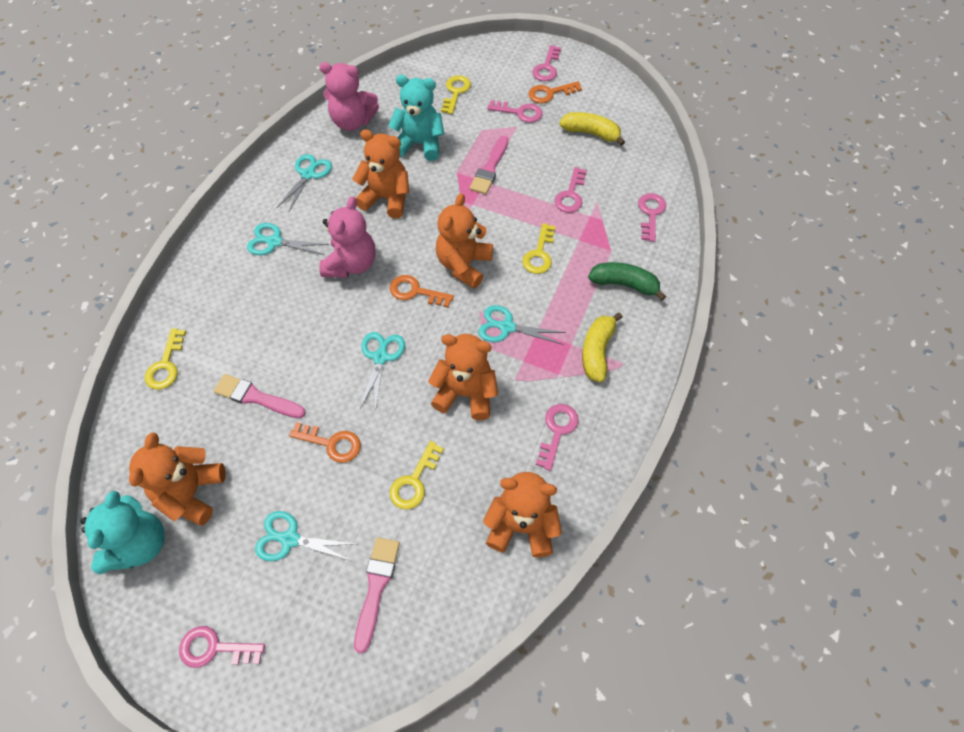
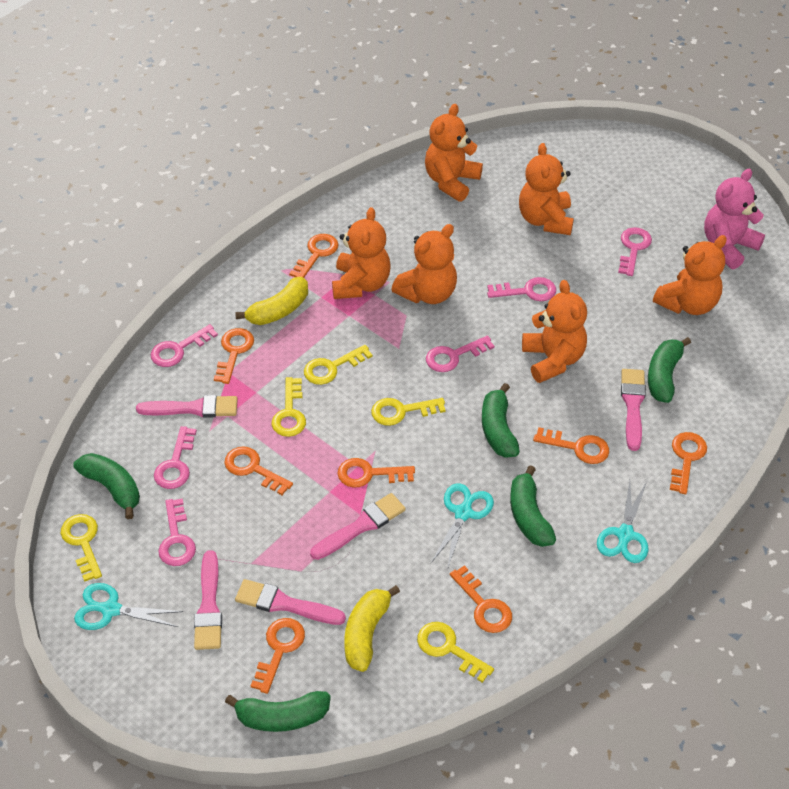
green banana: [588,262,666,301] = 1 -> [73,453,140,519] [225,691,331,732] [482,383,520,458] [510,465,556,547] [648,337,691,403] = 5
orange key: [289,422,361,463] [390,275,454,308] [528,81,582,103] = 3 -> [214,328,254,384] [224,446,293,495] [251,618,305,694] [289,234,338,278] [337,458,415,488] [450,565,512,633] [533,427,609,464] [670,432,707,494] = 8
orange teddy bear: [129,432,226,526] [352,129,409,218] [428,334,498,420] [436,193,493,289] [483,472,562,557] = 5 -> [332,207,390,299] [391,224,457,304] [425,104,483,202] [519,143,574,235] [522,280,587,383] [653,235,727,315] = 6
pink brush: [214,374,306,418] [354,537,400,653] [470,136,508,194] = 3 -> [136,395,238,418] [194,550,222,650] [235,579,346,625] [310,493,406,560] [621,369,646,451] = 5
pink teddy bear: [319,62,379,131] [319,196,376,278] = 2 -> [704,169,765,270] = 1
turquoise scissors: [247,223,329,255] [255,511,356,561] [277,154,332,212] [360,332,405,412] [478,305,566,345] = 5 -> [74,583,183,630] [431,483,494,570] [597,480,648,563] = 3
turquoise teddy bear: [81,491,165,574] [388,75,444,161] = 2 -> none = 0
yellow key: [145,328,186,390] [389,441,444,509] [441,76,471,114] [522,223,556,274] = 4 -> [61,514,102,582] [272,377,306,437] [304,345,372,385] [371,398,446,426] [417,622,494,683] = 5

